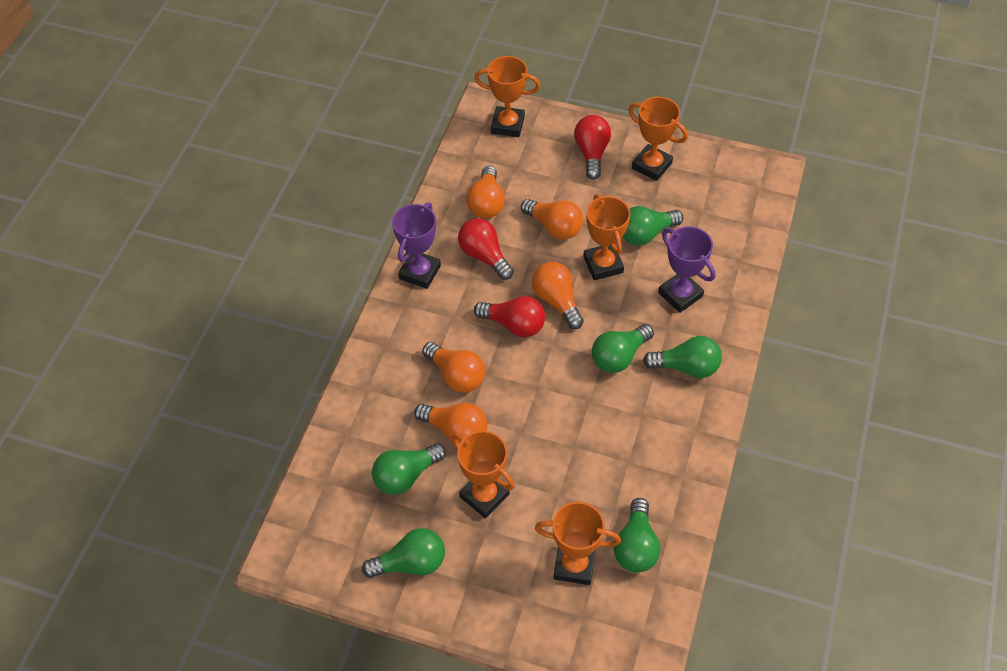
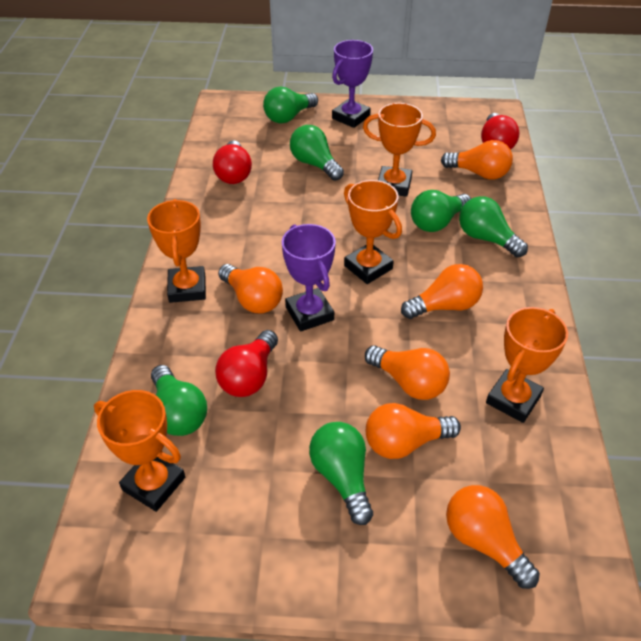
orange light bulb: [414,403,487,444] [422,342,485,393] [466,166,505,218] [521,199,583,239] [532,262,584,329] = 5 -> [218,264,283,313] [365,345,450,400] [366,403,461,459] [401,264,483,319] [441,140,513,180] [446,485,540,589] = 6

